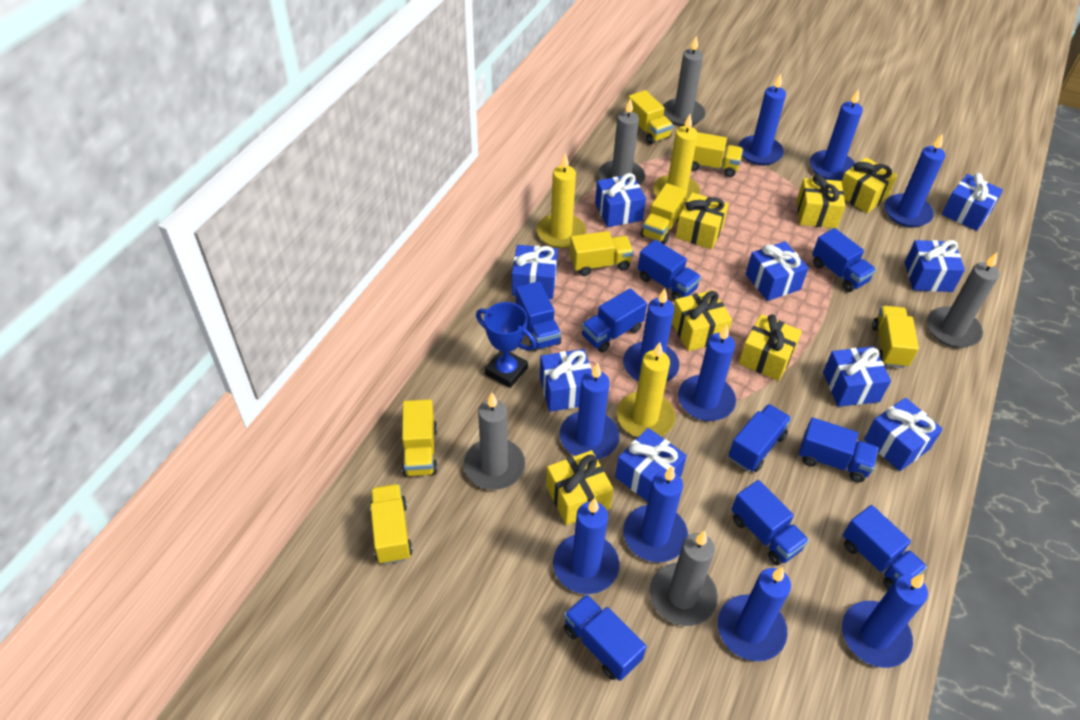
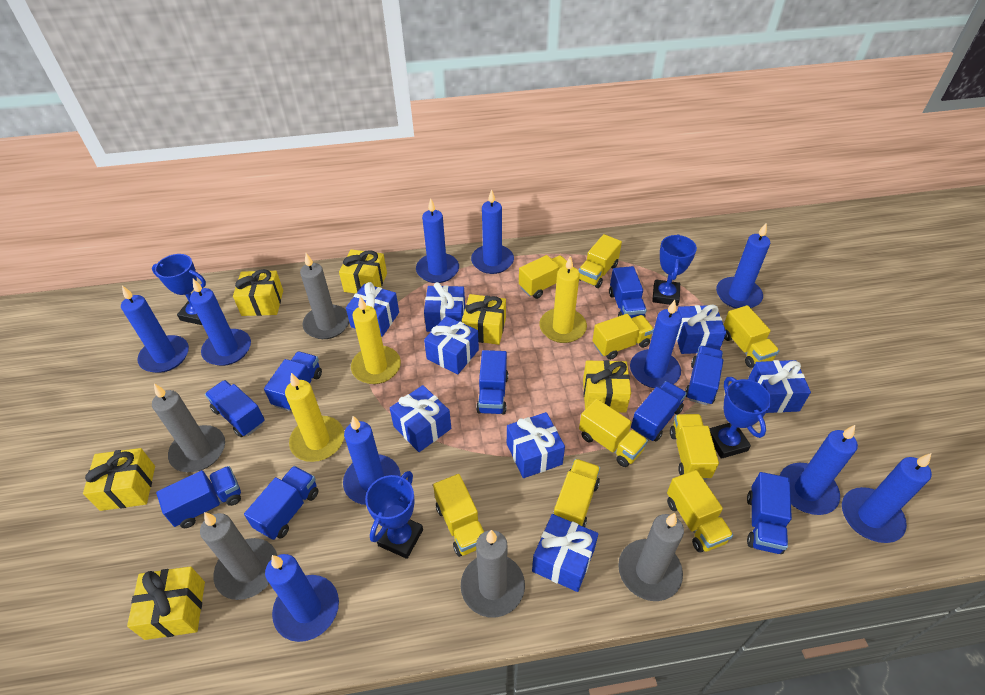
blue gift: [512,245,558,299] [540,349,591,412] [595,173,646,227] [615,428,687,502] [746,241,809,301] [823,347,891,407] [864,398,943,471] [905,240,965,292] [942,173,1003,231] = 9 -> [346,282,399,337] [390,385,451,452] [424,282,465,332] [424,316,479,374] [507,412,565,478] [532,514,598,592] [676,305,726,354] [748,360,811,413] = 8
blue trophy: [476,302,537,388] = 1 -> [152,254,206,325] [365,471,423,559] [652,234,697,306] [709,377,771,459] = 4
yellow truck: [370,484,413,564] [402,399,438,476] [570,231,634,276] [627,90,673,144] [641,183,687,244] [691,132,743,177] [872,306,919,368] = 7 -> [433,474,484,557] [519,255,567,299] [553,459,600,527] [579,234,622,288] [579,399,648,467] [592,314,654,360] [667,470,733,553] [670,414,719,480] [724,305,779,368] = 9

